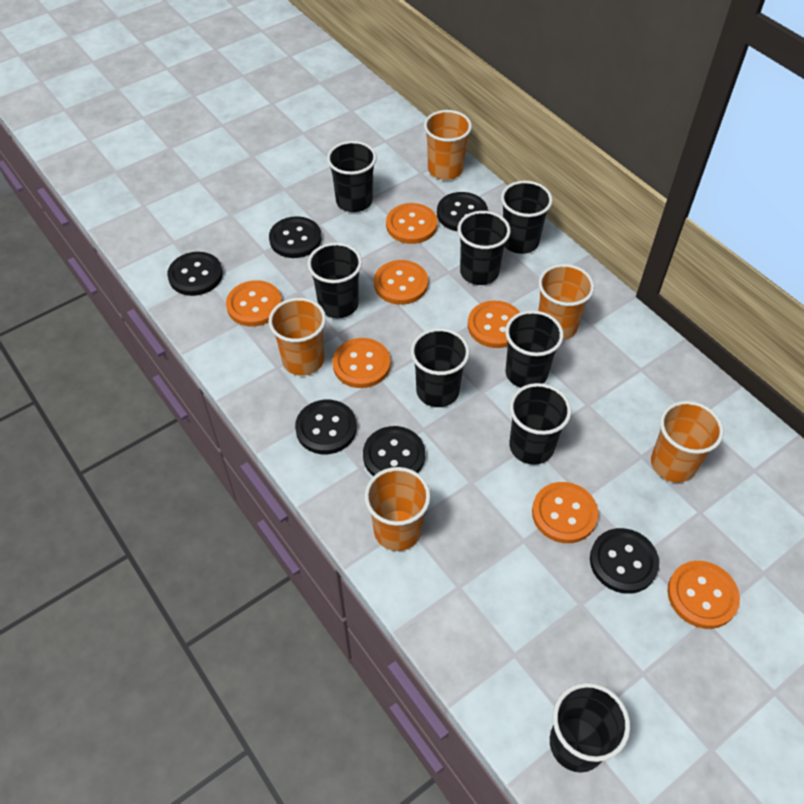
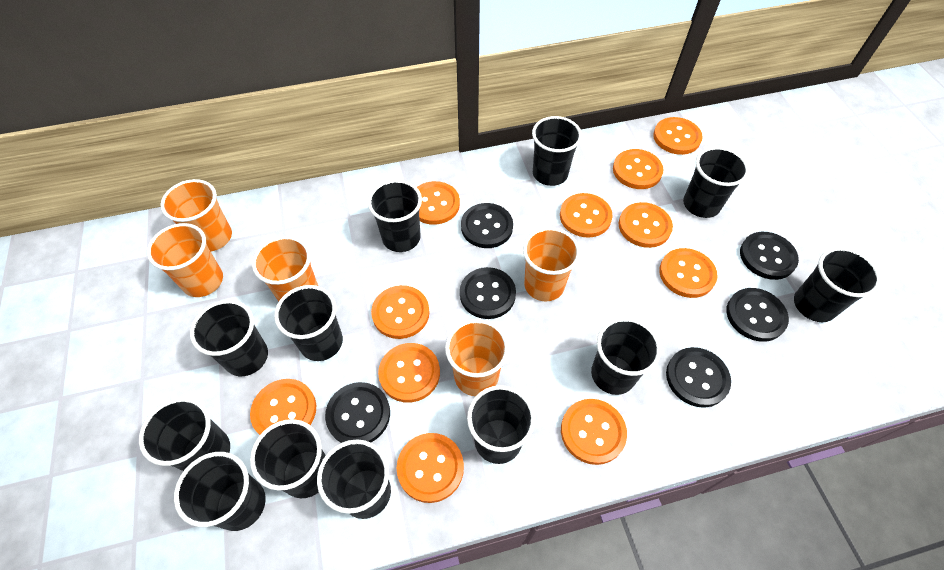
black cup: [307,243,362,318] [327,141,377,212] [411,328,470,407] [457,211,511,285] [501,181,553,254] [505,310,564,388] [509,383,571,465] [550,682,630,773] = 8 -> [139,398,230,471] [174,452,266,531] [190,300,268,376] [250,419,326,498] [274,285,343,361] [317,439,391,519] [368,180,422,252] [467,385,535,464] [532,116,582,186] [591,318,661,395] [683,147,749,218] [794,247,881,322] = 12
orange button: [226,280,282,326] [332,338,391,388] [374,260,428,305] [386,203,437,244] [468,301,520,348] [532,482,598,543] [667,561,740,629] = 7 -> [250,379,316,435] [371,285,430,339] [378,343,440,403] [397,433,464,503] [417,181,460,225] [560,193,613,238] [561,399,627,465] [613,149,663,189] [619,202,673,248] [653,117,703,155] [659,248,717,298] = 11

